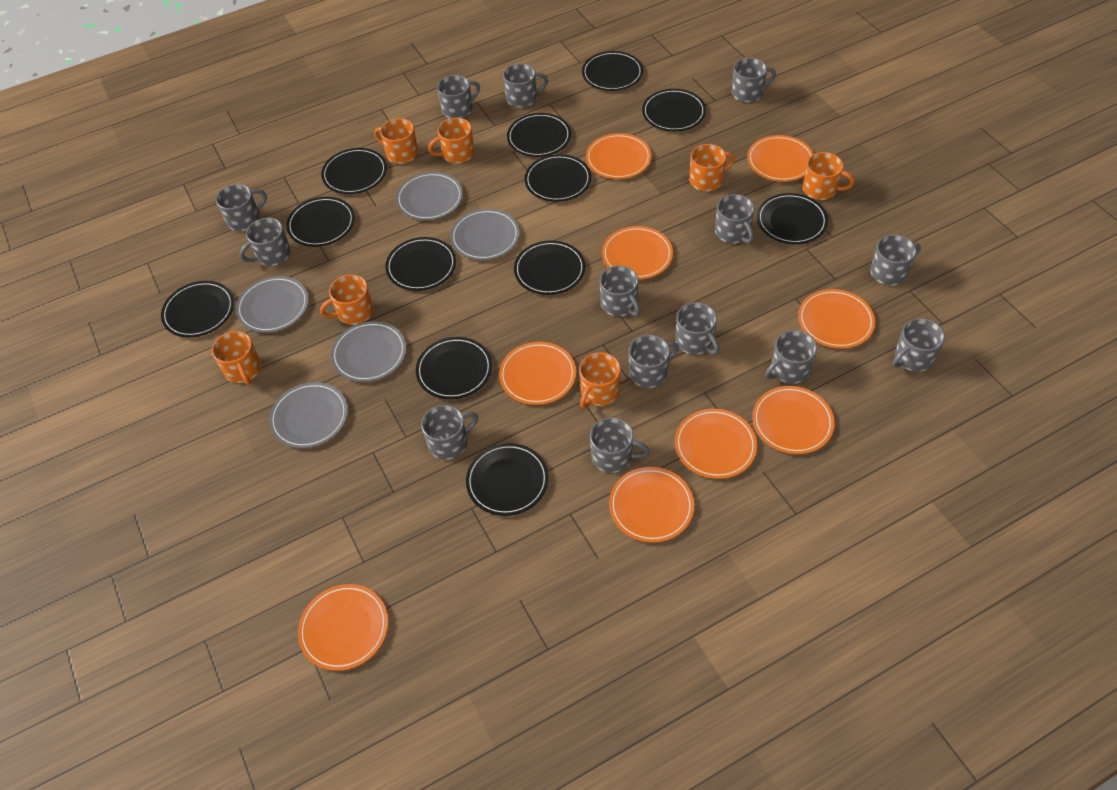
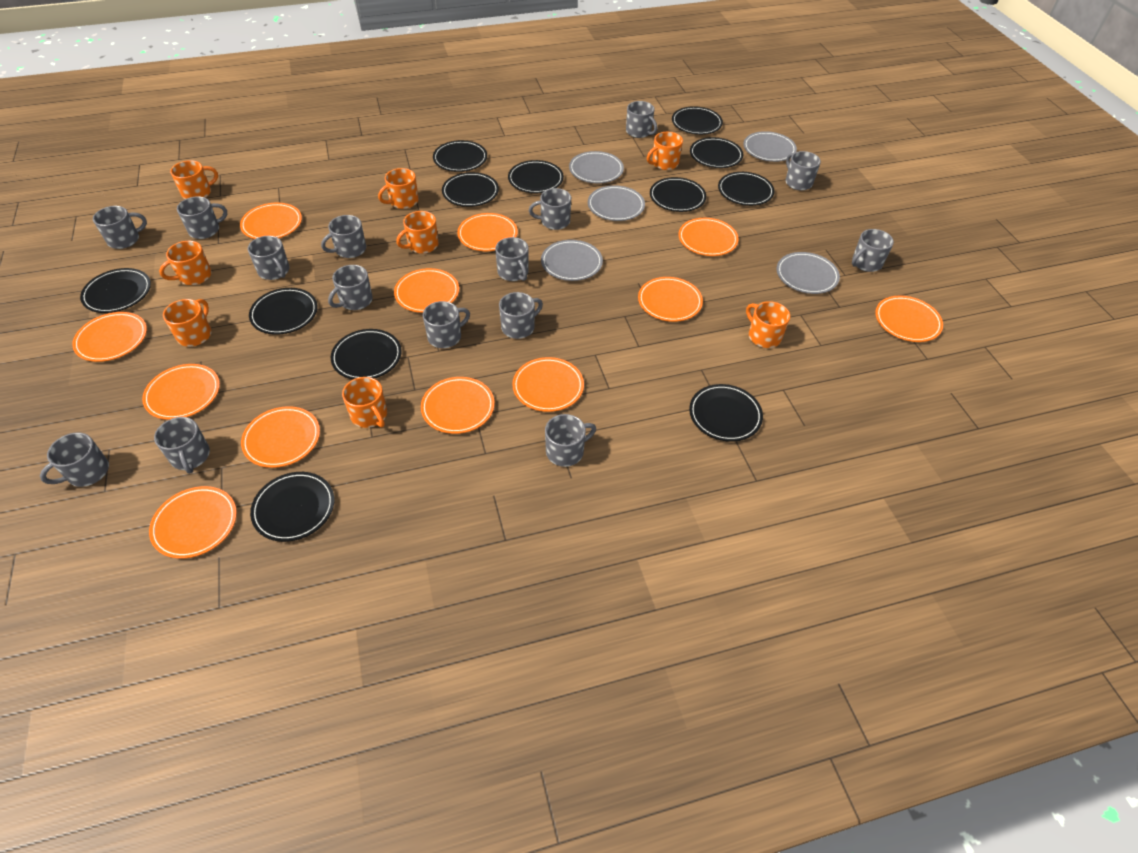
grey mug: [216,184,267,231] [240,218,291,266] [421,405,478,460] [437,75,480,118] [503,64,548,108] [590,417,649,473] [600,265,640,316] [629,335,679,388] [675,302,719,355] [715,194,754,244] [732,58,776,103] [765,330,817,384] [870,235,921,285] [892,318,945,372] = 14 -> [40,432,109,487] [93,206,147,249] [154,417,210,474] [177,196,227,239] [248,236,289,280] [321,215,366,258] [328,265,373,310] [423,301,470,348] [495,237,529,281] [499,292,543,339] [529,188,571,230] [545,414,596,467] [626,101,657,138] [786,151,821,190] [852,229,894,272] = 15
orange mug: [212,331,261,385] [320,275,373,325] [374,118,418,164] [428,118,474,163] [579,352,621,408] [689,144,735,191] [803,152,854,200] = 7 -> [159,241,212,285] [163,299,212,346] [170,160,218,199] [342,377,387,428] [378,168,418,209] [396,211,438,254] [647,132,683,170] [746,301,790,348] = 8
orange plate: [298,584,388,671] [499,342,576,405] [586,133,652,179] [602,226,673,279] [609,467,694,543] [675,409,757,479] [747,135,814,182] [752,386,835,454] [798,289,876,349] = 9 -> [72,312,147,362] [142,364,220,420] [149,486,237,559] [240,203,302,239] [241,406,320,468] [394,268,459,313] [421,377,494,434] [457,213,518,251] [512,357,584,412] [638,277,703,322] [678,218,739,256] [875,296,943,342] = 12

